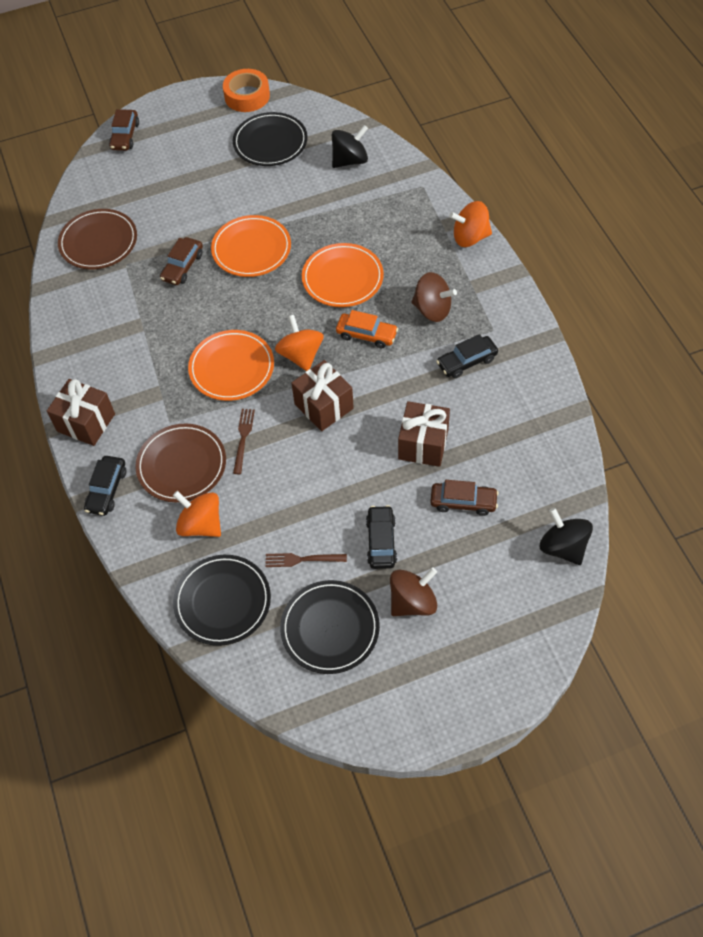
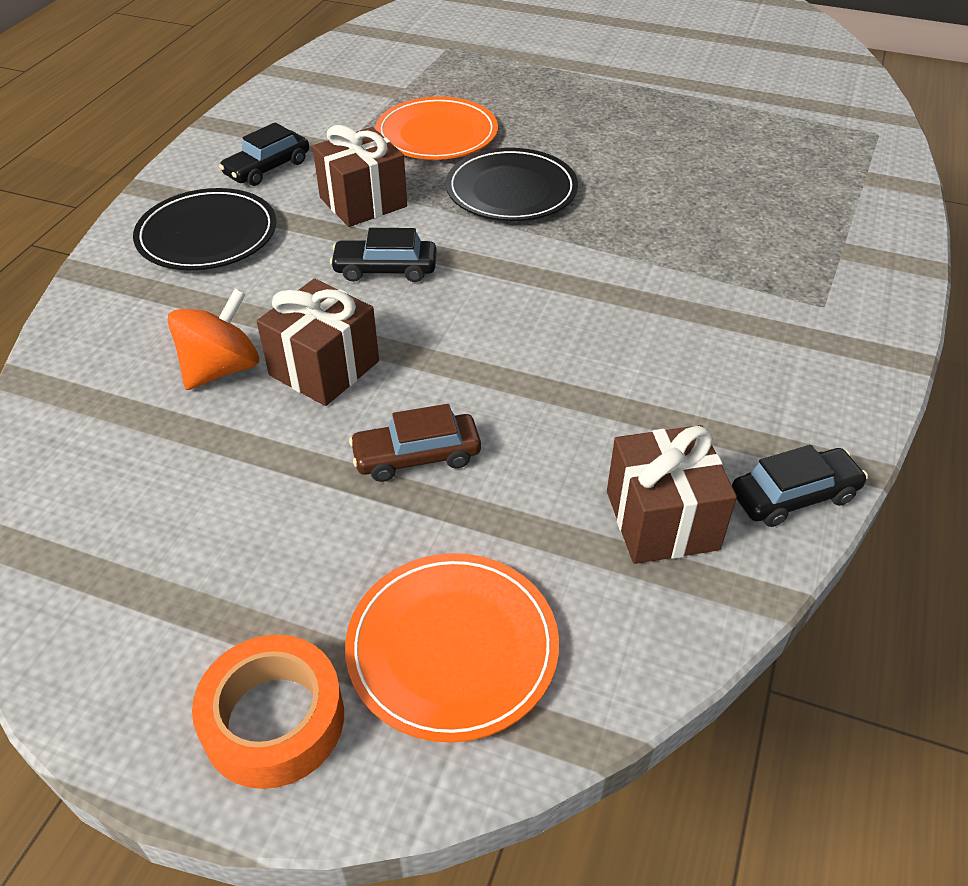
black plate: [173,555,271,646] [233,112,308,166] [280,580,380,674] = 3 -> [133,188,276,270] [446,148,578,221] = 2
black spinning top: [332,125,368,168] [540,508,593,565] = 2 -> none = 0
brown car: [109,109,139,151] [160,237,203,285] [430,480,499,516] = 3 -> [349,404,481,482] = 1
brown fork: [233,409,255,474] [265,553,347,567] = 2 -> none = 0
brown plate: [58,209,137,270] [135,424,226,502] = 2 -> none = 0
brown spinning top: [390,567,437,616] [411,272,457,322] = 2 -> none = 0
orange car: [336,310,398,348] = 1 -> none = 0
orange plate: [188,330,274,401] [211,215,291,277] [302,243,384,307] = 3 -> [345,553,559,743] [375,97,498,160] = 2
orange spinning top: [173,491,221,537] [275,315,324,371] [449,201,492,247] = 3 -> [167,288,259,390] = 1

